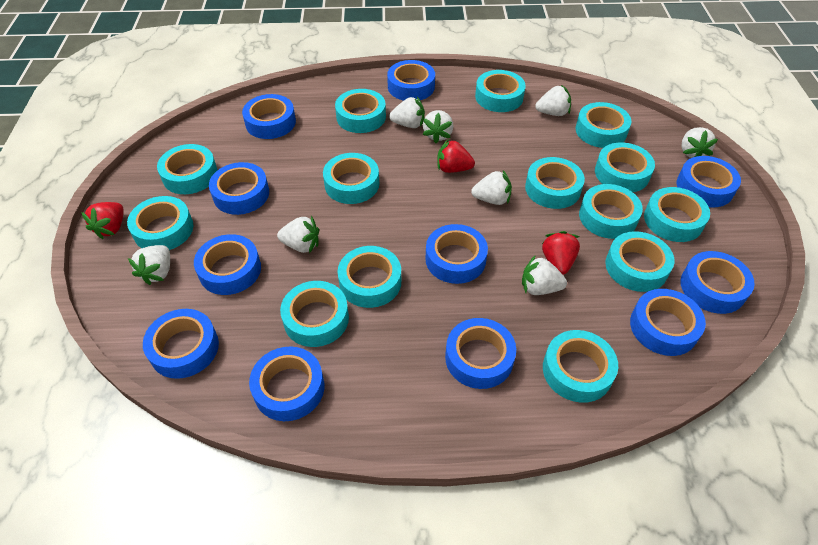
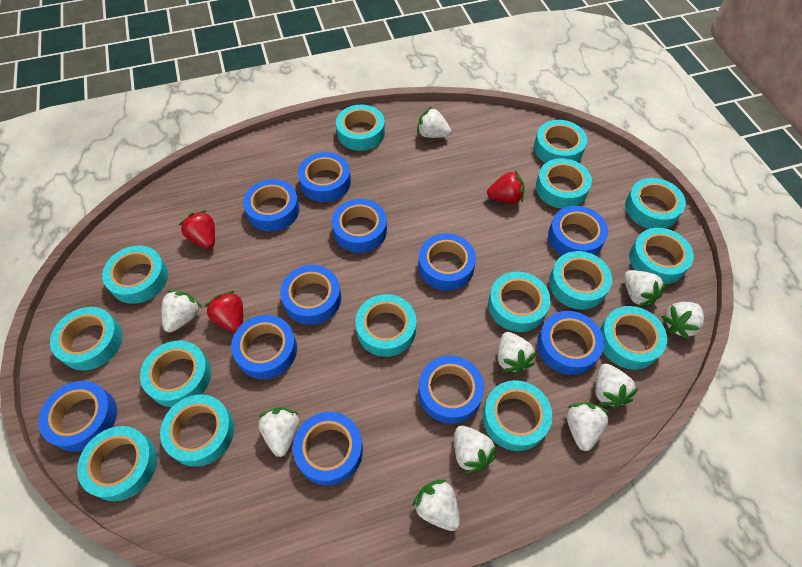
turquoise tape: [127,196,194,250] [157,144,217,194] [280,281,349,347] [323,153,379,204] [335,89,386,133] [338,246,401,308] [475,70,526,112] [525,157,585,209] [543,330,618,403] [575,102,631,148] [579,184,643,239] [595,142,655,192] [605,231,674,292] [644,187,710,242] = 14 -> [50,307,123,371] [77,426,157,501] [102,246,168,304] [140,340,211,407] [160,394,234,467] [336,105,385,151] [355,294,417,357] [483,380,552,451] [488,272,551,332] [534,120,587,163] [536,158,592,209] [549,251,612,310] [600,306,667,370] [625,178,686,229] [629,228,694,284] = 15
white strawberry: [128,245,170,285] [277,216,319,253] [389,97,425,128] [423,110,453,143] [471,170,512,205] [522,255,567,295] [535,85,571,116] [681,127,718,158] = 8 -> [162,290,202,332] [258,407,299,457] [412,480,460,531] [417,107,451,138] [455,425,496,474] [498,332,536,374] [567,402,610,451] [595,364,639,408] [624,270,666,307] [661,302,704,340] = 10

